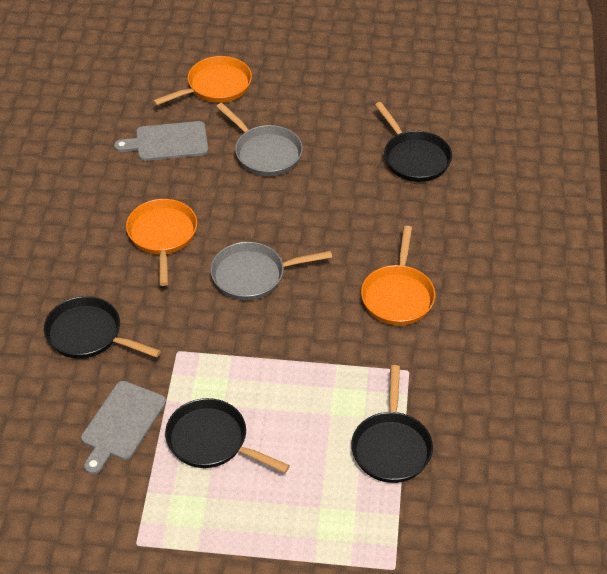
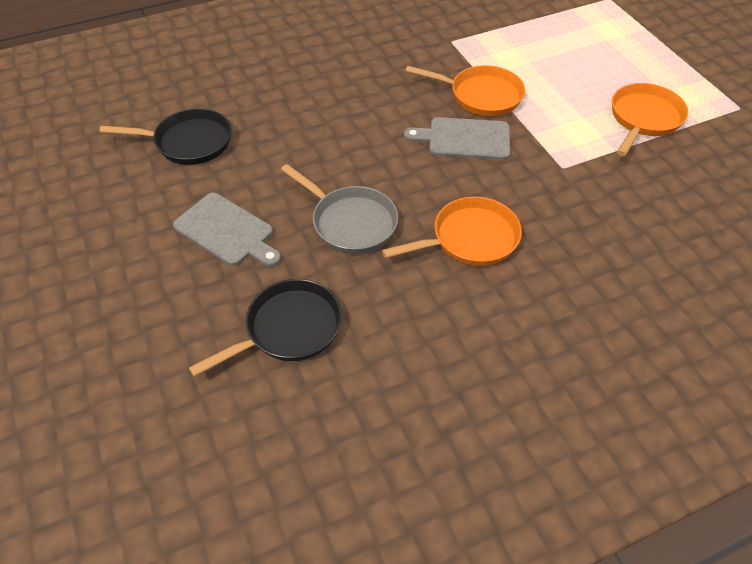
black pan: [44,296,161,359] [165,398,290,473] [351,365,433,483] [375,102,452,182] = 4 -> [99,108,232,165] [189,279,342,377] = 2
grey pan: [210,242,332,300] [216,103,303,176] = 2 -> [281,164,398,254] = 1

